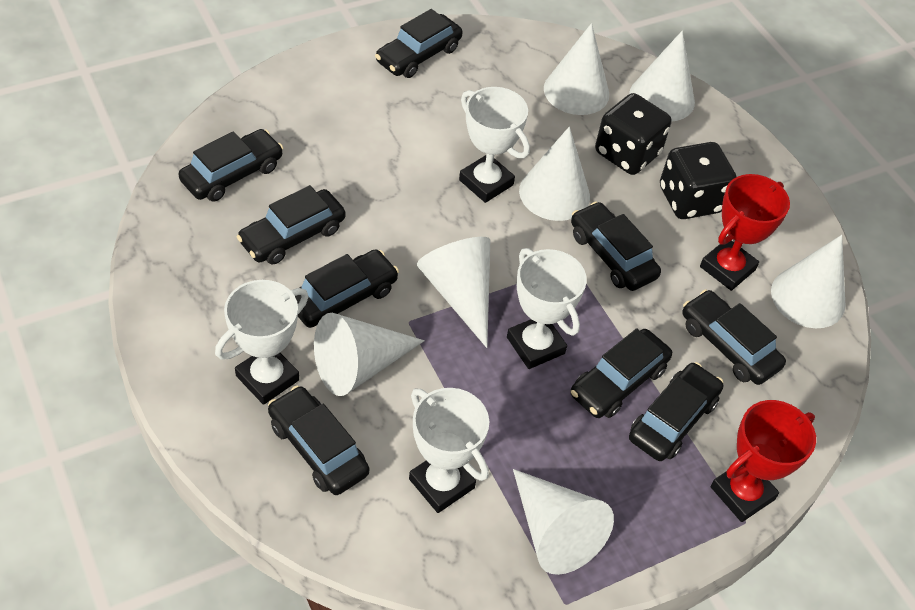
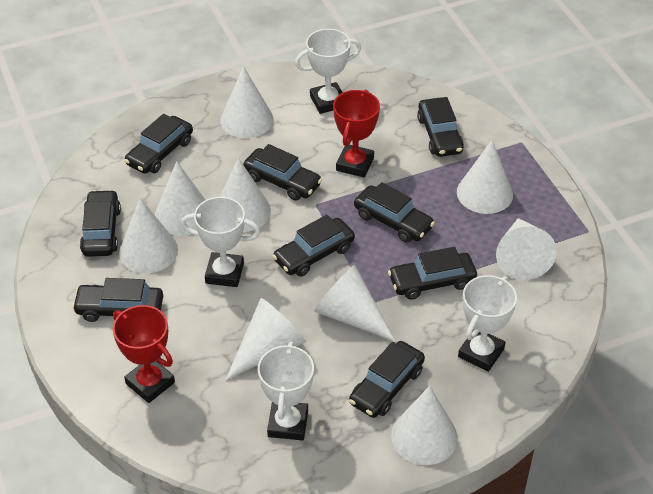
black dice: [595,93,672,175] [660,142,736,219] = 2 -> none = 0
white cone: [314,313,425,396] [417,237,490,348] [513,469,614,575] [519,127,590,221] [544,23,609,115] [629,31,695,121] [771,235,846,328] = 7 -> [119,198,178,273] [155,161,205,236] [220,66,273,138] [220,158,271,232] [226,298,306,380] [314,265,396,342] [391,386,458,465] [457,140,513,214] [496,218,557,280] = 9

